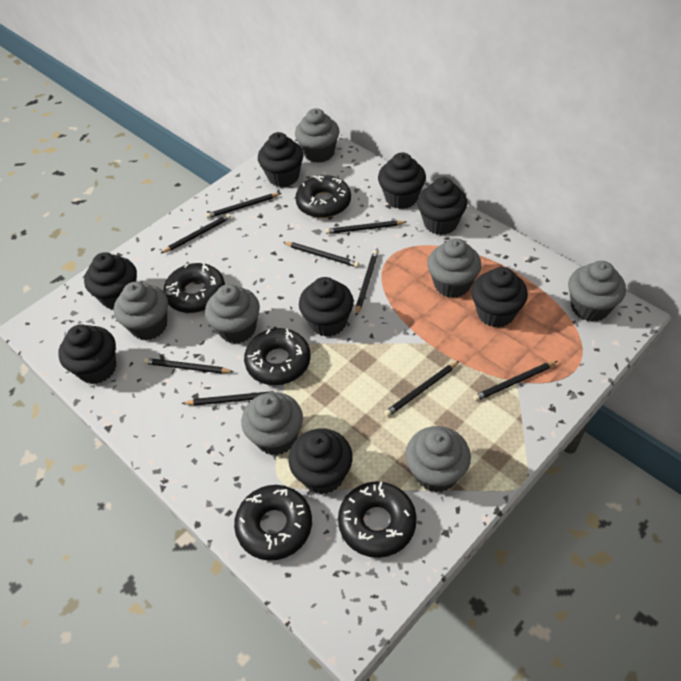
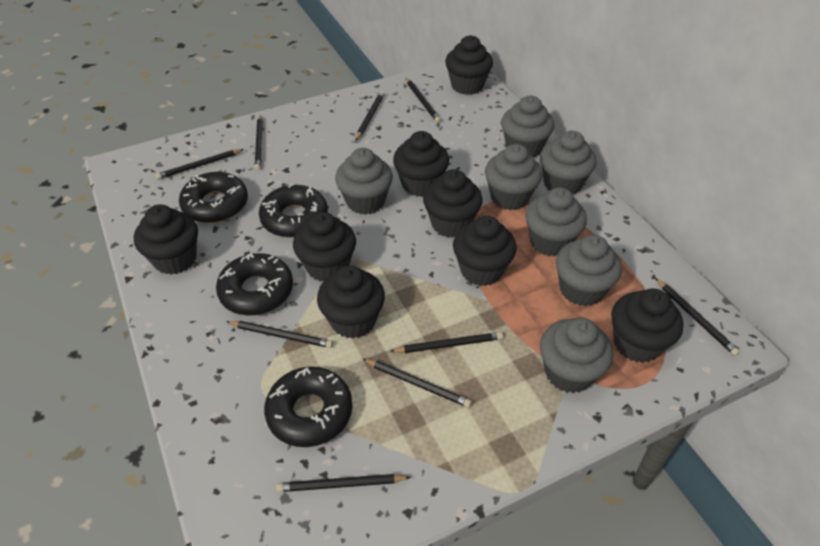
black donut: [164,263,225,313] [234,485,312,561] [244,328,311,385] [295,175,351,218] [338,482,417,558] = 5 -> [179,172,248,223] [216,253,293,316] [259,184,328,238] [264,367,353,447] = 4

